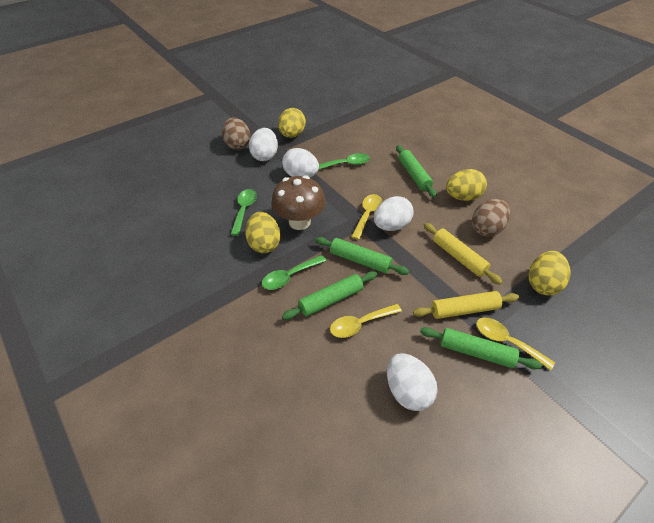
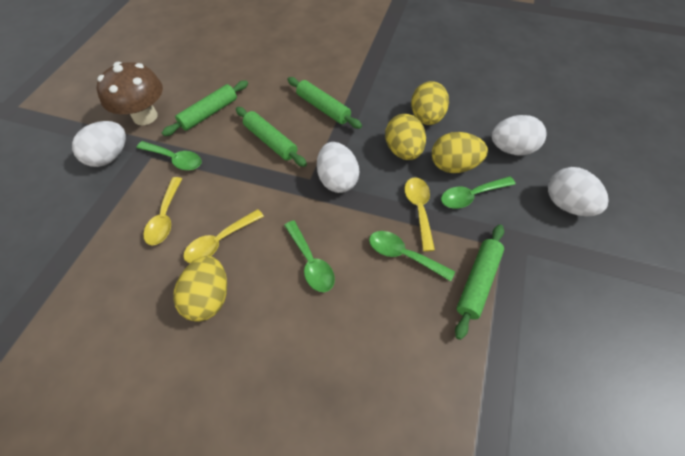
brown egg: [222,117,250,150] [472,199,510,237] = 2 -> none = 0
green spoon: [231,189,257,236] [262,255,326,290] [319,153,370,169] = 3 -> [137,141,202,170] [284,220,335,292] [369,231,455,281] [441,176,516,209] = 4
yellow rolling pin: [413,291,519,319] [424,223,503,285] = 2 -> none = 0

